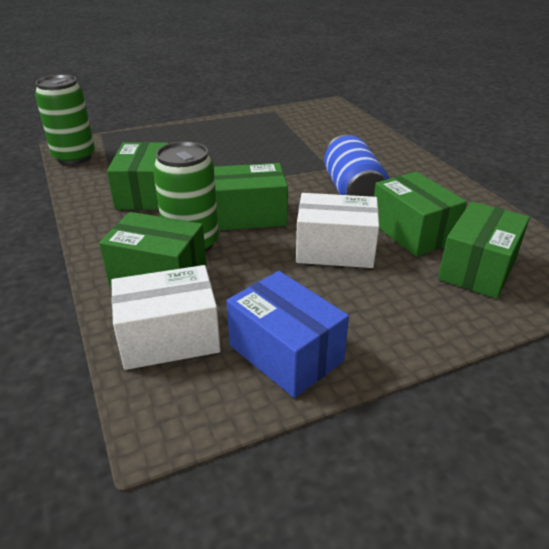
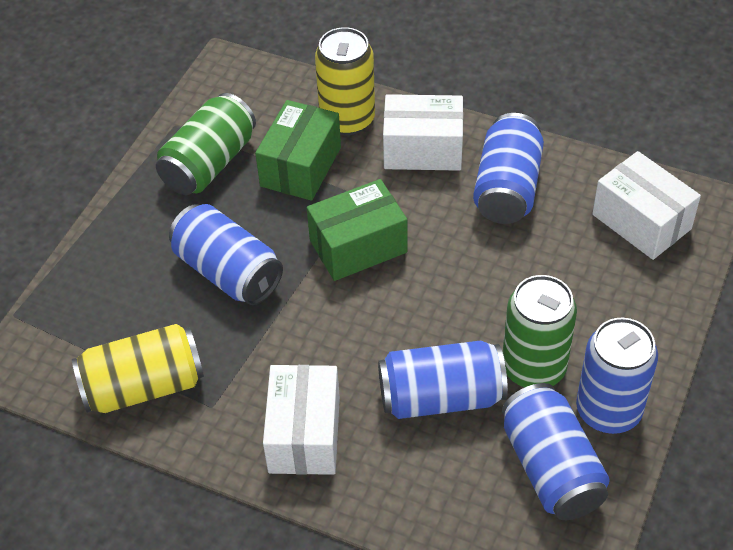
blue box: [226,271,349,398] = 1 -> none = 0
blue can: [324,134,389,197] = 1 -> [169,204,283,305] [378,340,508,419] [473,113,544,224] [502,383,610,520] [576,318,658,434] = 5
green box: [99,212,207,286] [107,142,169,210] [214,163,288,230] [374,171,467,257] [438,201,530,299] = 5 -> [255,100,341,201] [307,179,408,281] = 2
white box: [111,265,221,370] [296,193,379,268] = 2 -> [263,365,340,475] [383,94,463,171] [592,151,701,260] = 3
yellow can: none = 0 -> [72,324,204,413] [315,27,375,135] = 2

